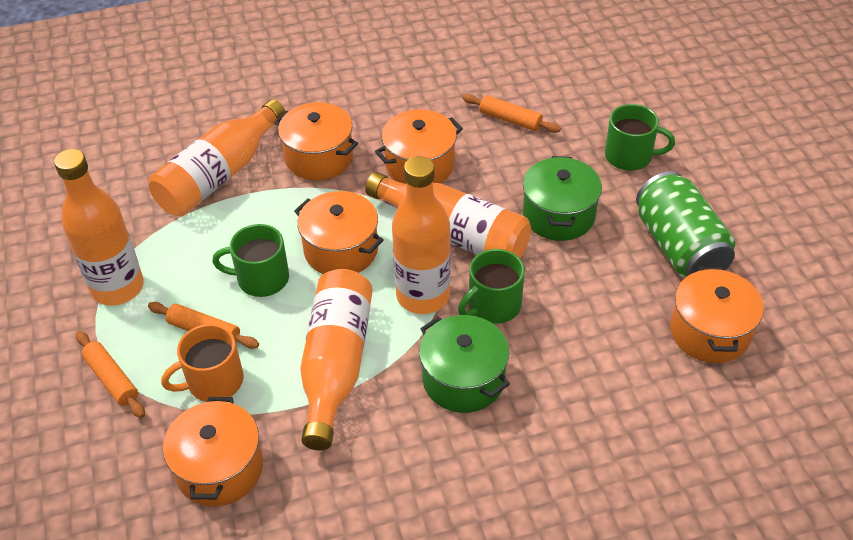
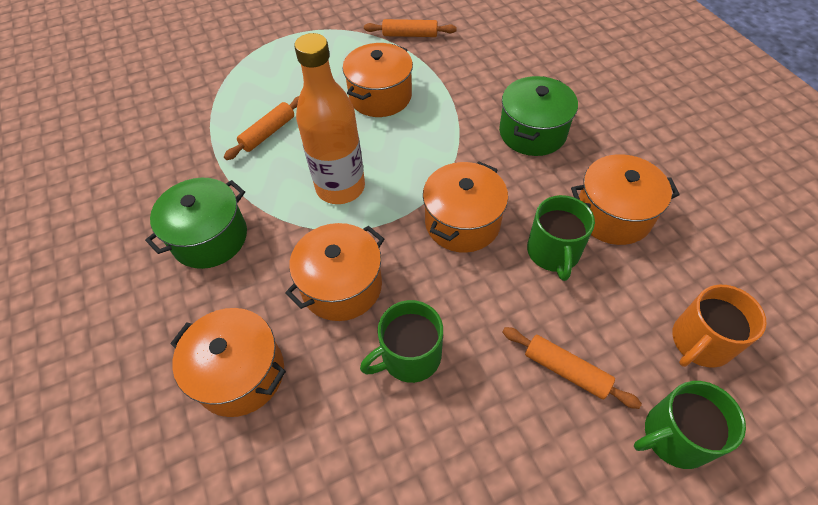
green can: [636,171,735,278] = 1 -> none = 0
orange bottle: [54,149,144,306] [149,99,285,216] [300,269,373,450] [365,172,531,258] [392,156,451,314] = 5 -> [294,33,365,204] = 1

